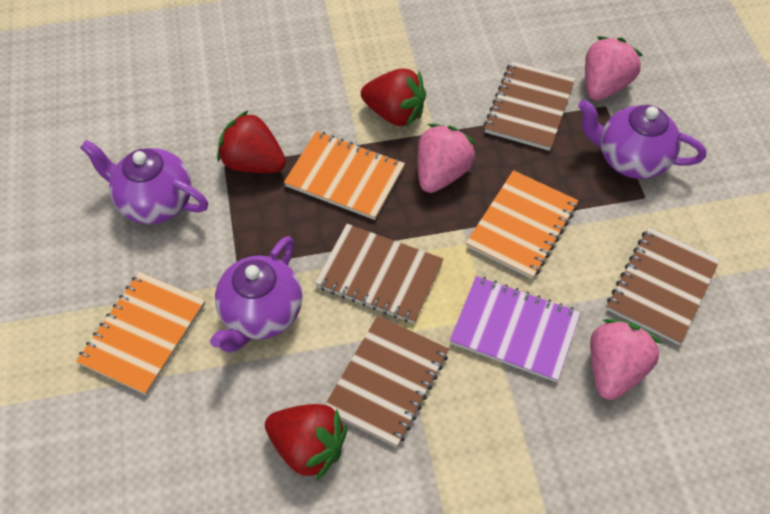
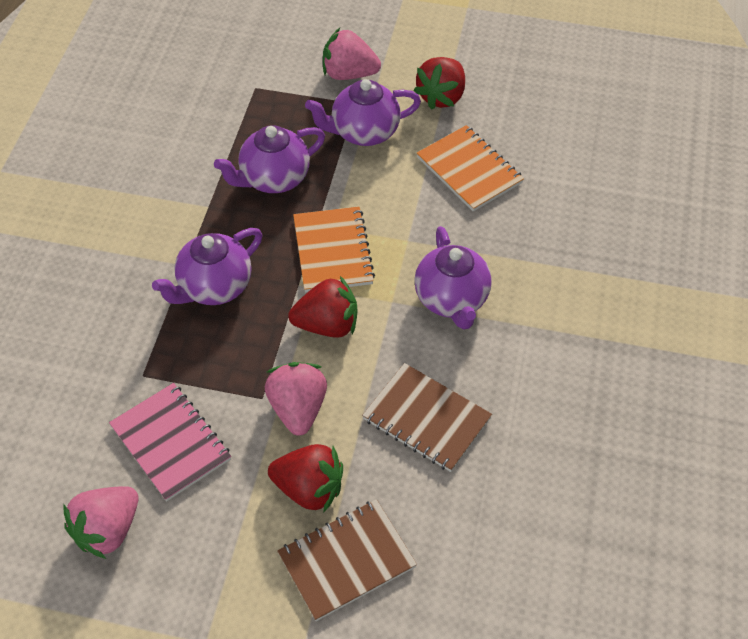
brown notebook: [315,224,444,323] [325,316,449,447] [484,61,575,151] [607,227,720,345] = 4 -> [277,499,417,621] [362,363,492,472] = 2
orange notebook: [76,272,205,395] [284,131,405,220] [466,170,578,279] = 3 -> [293,207,375,292] [417,125,524,212] = 2
pink notebook: none = 0 -> [109,383,231,501] = 1
purple notebook: [450,276,580,382] = 1 -> none = 0
purple teapot: [80,140,208,224] [210,236,302,353] [578,99,706,179] = 3 -> [152,228,262,305] [214,125,325,193] [305,79,421,146] [414,226,492,329] = 4

